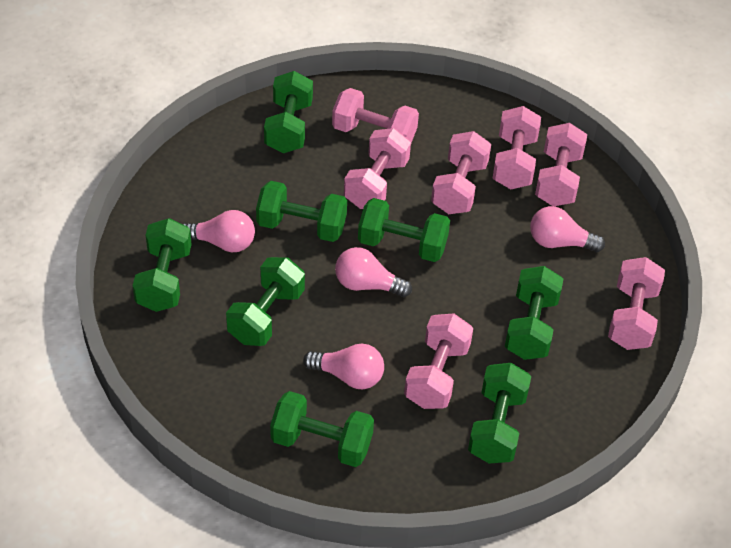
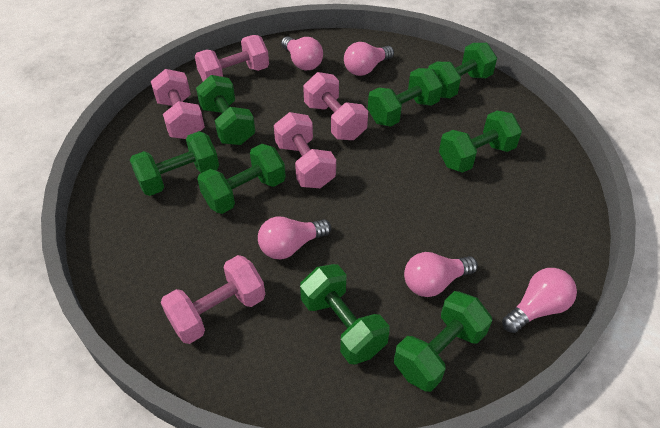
pink dumbbell: [332,88,419,143] [344,128,411,209] [404,314,473,409] [431,131,491,214] [492,106,541,189] [535,123,587,206] [608,257,665,350] = 7 -> [151,69,205,139] [161,255,265,344] [195,35,269,81] [274,112,336,188] [303,72,368,140] = 5
pink light bulb: [183,210,255,252] [303,344,384,389] [335,247,412,297] [530,206,605,252] = 4 -> [258,217,331,259] [281,36,323,70] [344,42,394,76] [404,252,478,297] [502,268,577,333] = 5

